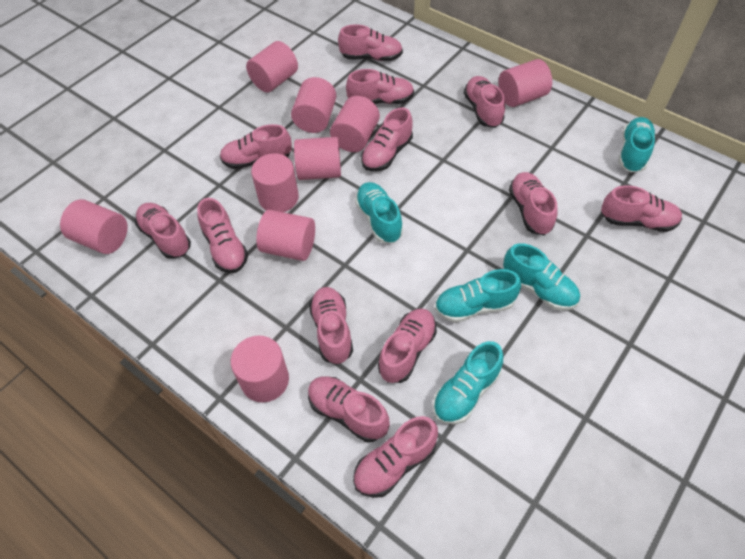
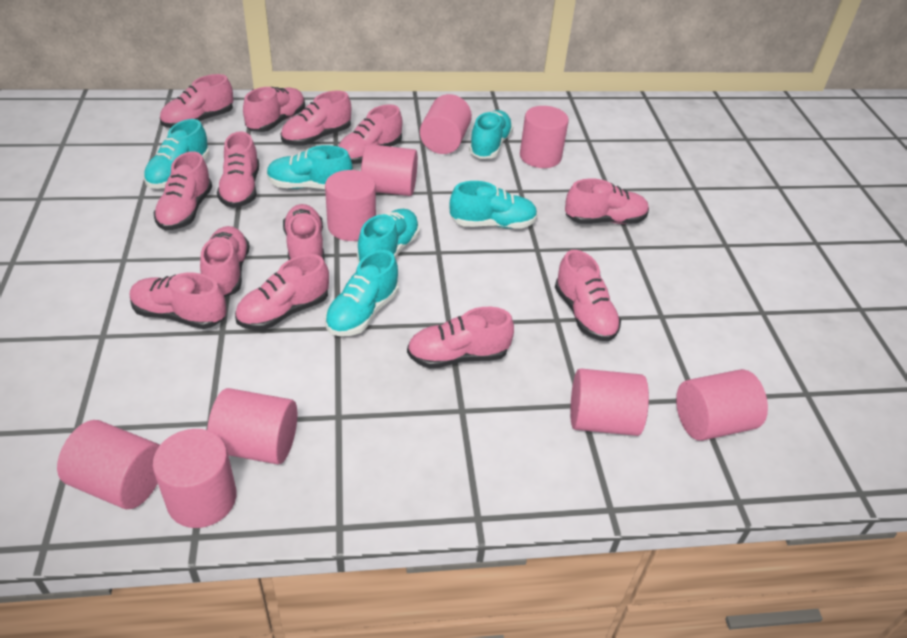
turquoise shoe: [355,182,403,243] [433,341,503,424] [435,269,521,323] [503,243,580,311] [618,117,655,172] = 5 -> [144,119,210,189] [267,145,353,189] [325,250,399,336] [357,209,420,262] [449,181,538,228] [469,110,513,159] = 6

